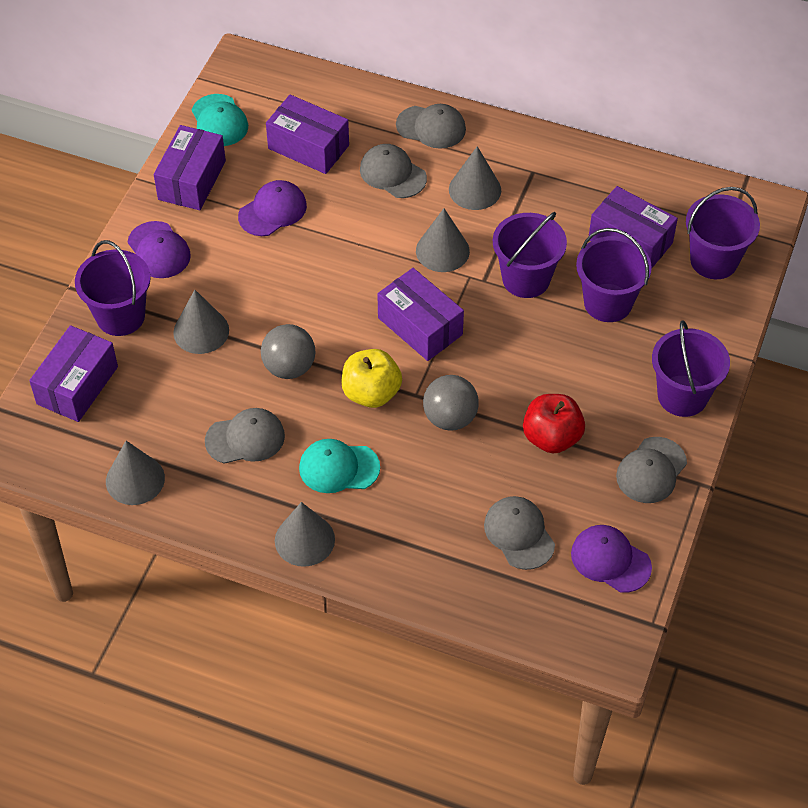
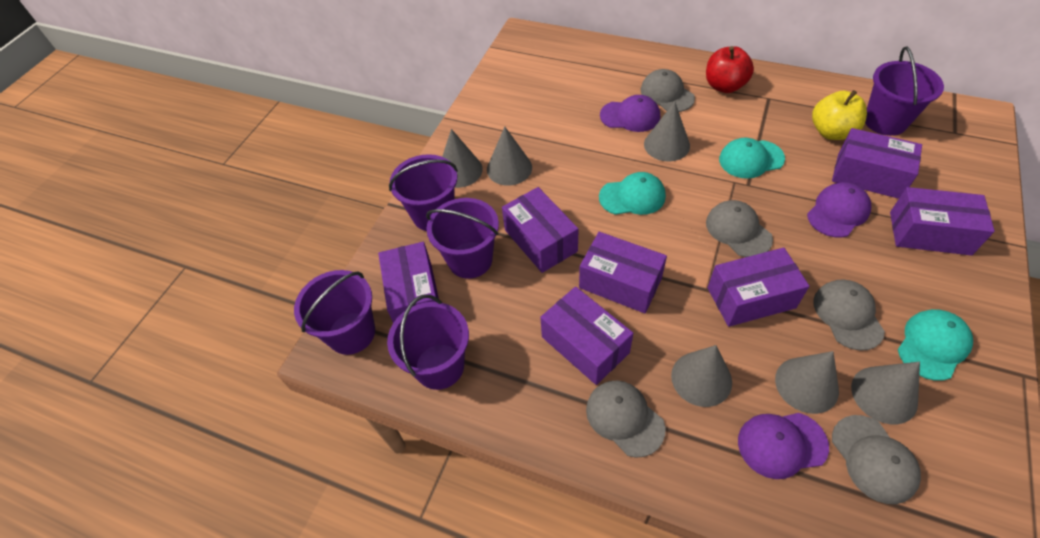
grey ball: [261,324,315,379] [423,375,479,431] = 2 -> none = 0
grey cone: [106,441,165,505] [173,290,229,354] [275,502,335,567] [416,208,470,272] [449,146,501,210] = 5 -> [442,129,483,188] [487,127,532,186] [644,102,690,161] [671,345,732,407] [775,351,839,414] [851,361,920,424] = 6
purple box: [29,325,118,422] [154,125,226,210] [266,94,349,174] [377,268,464,361] [589,186,678,269] = 5 -> [378,242,439,323] [502,187,578,273] [540,286,633,385] [579,232,667,313] [707,247,809,327] [832,128,922,199] [890,187,995,256] = 7
turquoise cap: [192,94,248,146] [299,439,380,493] = 2 -> [599,172,666,215] [719,138,785,179] [898,309,973,381] = 3

